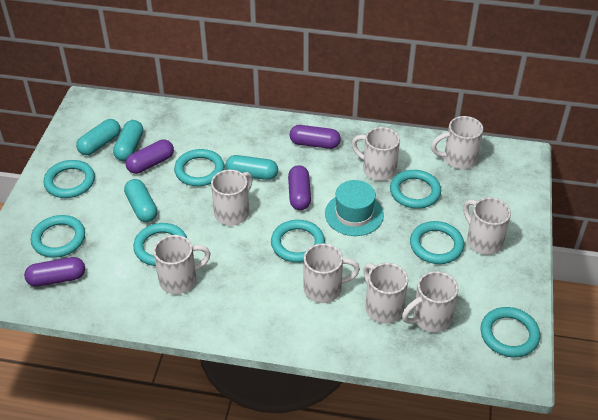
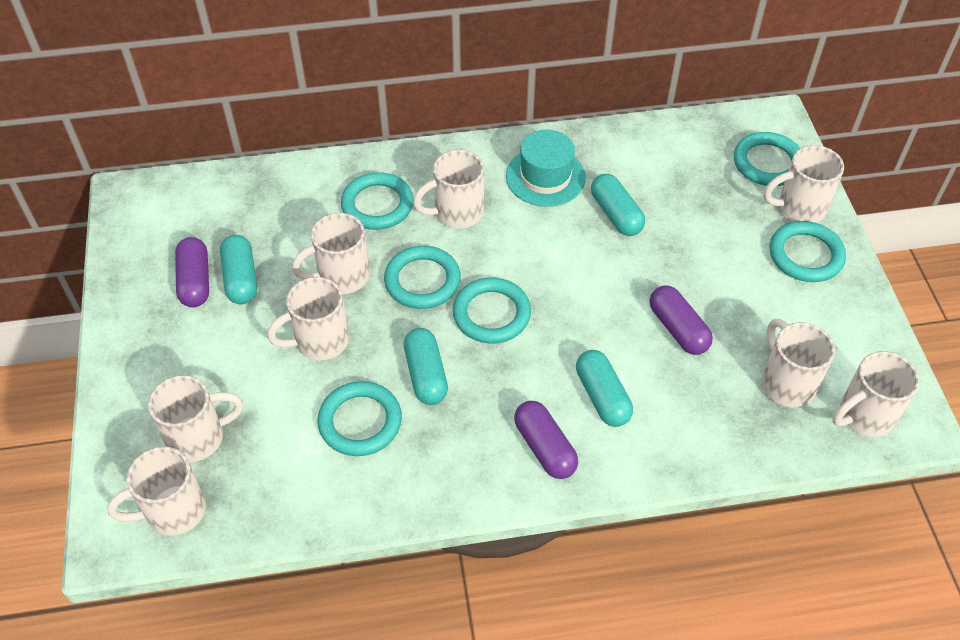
purple capsule: [24,257,85,287] [126,139,174,174] [288,165,311,210] [290,125,341,149] = 4 -> [175,237,209,308] [514,401,578,479] [649,285,713,355] = 3
turquoise ring: [31,215,85,258] [43,160,95,198] [133,223,187,266] [174,149,224,186] [271,220,325,263] [390,170,441,209] [410,221,464,264] [480,307,540,357] = 8 -> [317,381,402,456] [341,172,414,230] [384,246,461,309] [453,278,531,344] [734,132,800,186] [769,221,846,282] = 6

